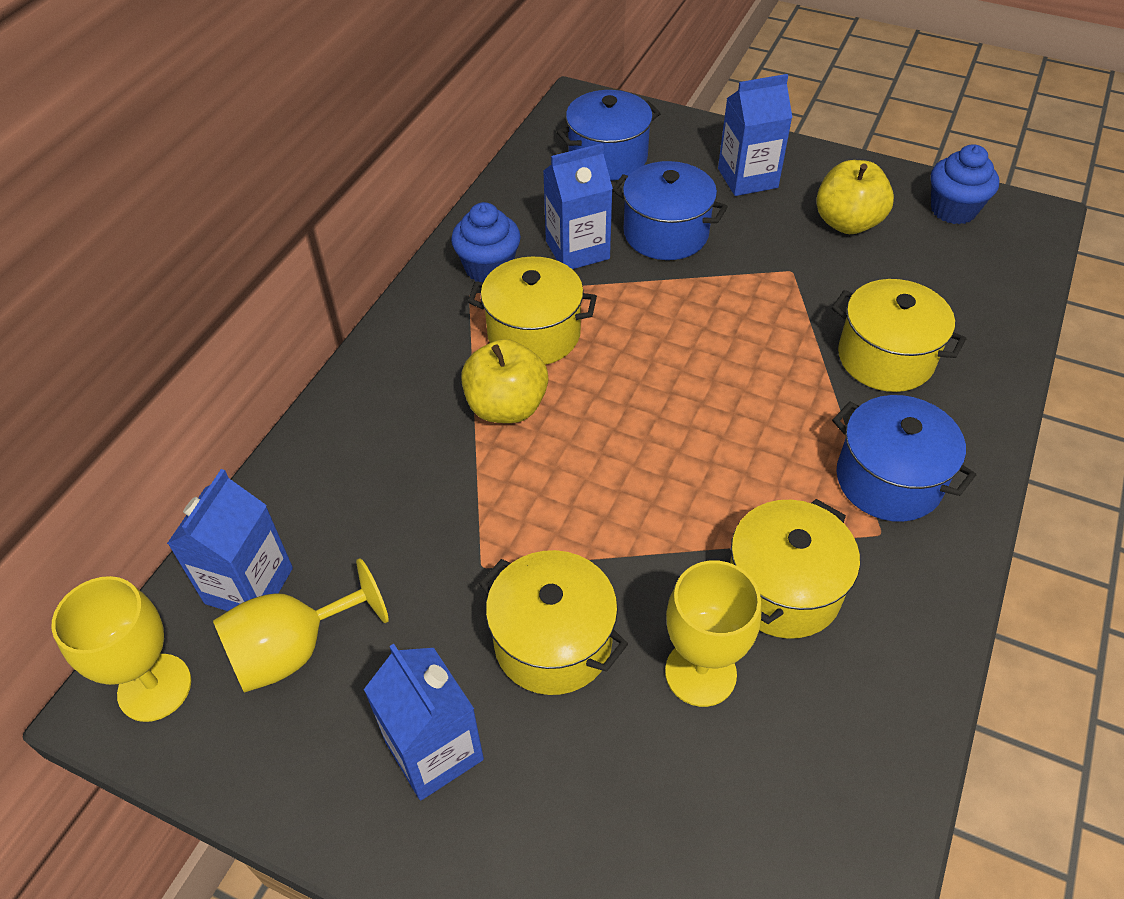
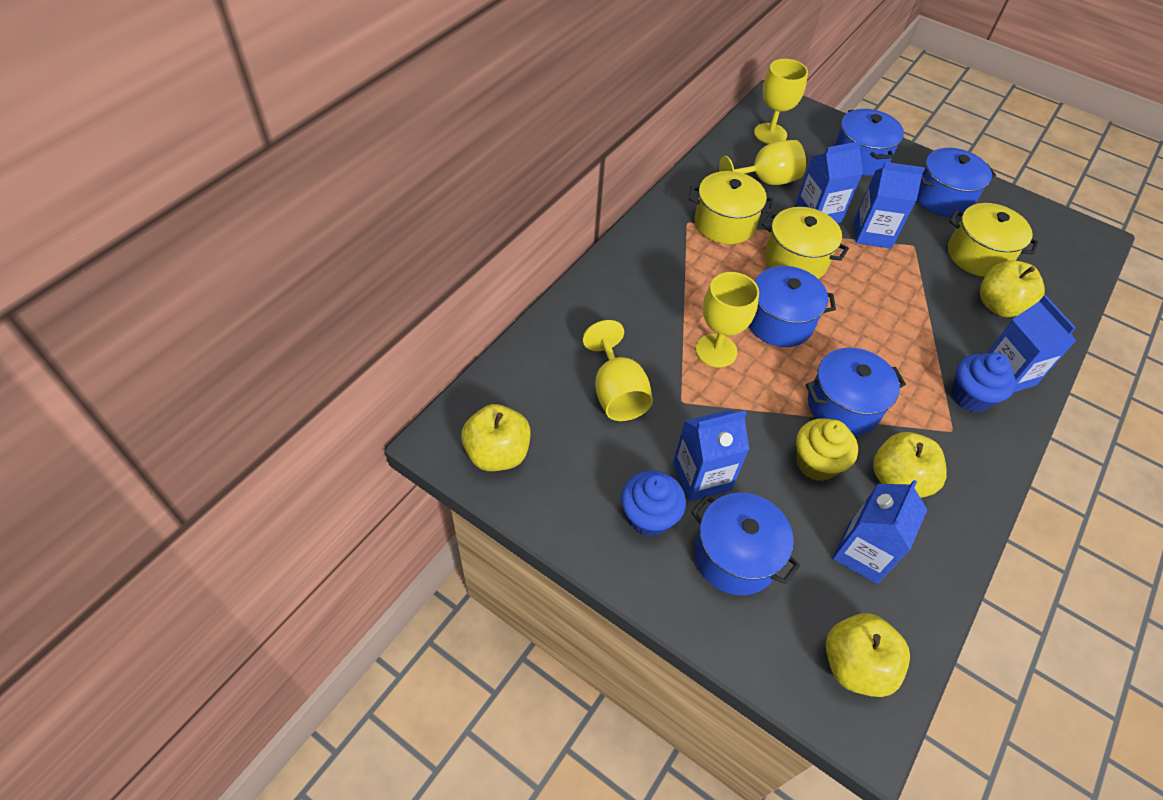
blue carton: [167,469,293,611] [364,644,484,801] [543,143,613,269] [718,74,793,196] = 4 -> [673,410,750,501] [795,141,863,223] [832,480,927,584] [854,162,925,248] [988,295,1076,393] = 5
blue pot: [556,90,661,181] [612,161,728,260] [832,395,976,522] = 3 -> [691,492,800,595] [749,266,836,347] [806,348,906,436] [834,109,904,175] [917,148,996,217] = 5
yellow apple: [461,339,548,423] [816,160,894,234] = 2 -> [461,404,531,471] [826,613,910,697] [873,432,947,498] [980,260,1045,317] = 4
yellow cupcake: none = 0 -> [796,419,858,481] = 1
yellow goblet: [52,576,191,722] [213,558,389,693] [665,560,761,707] = 3 -> [583,320,653,421] [696,272,759,367] [719,140,806,185] [754,59,808,144] = 4
yellow pot: [468,257,597,365] [479,550,628,695] [730,499,860,639] [832,279,966,392] = 4 -> [689,171,773,244] [762,207,849,279] [948,203,1039,277] = 3

